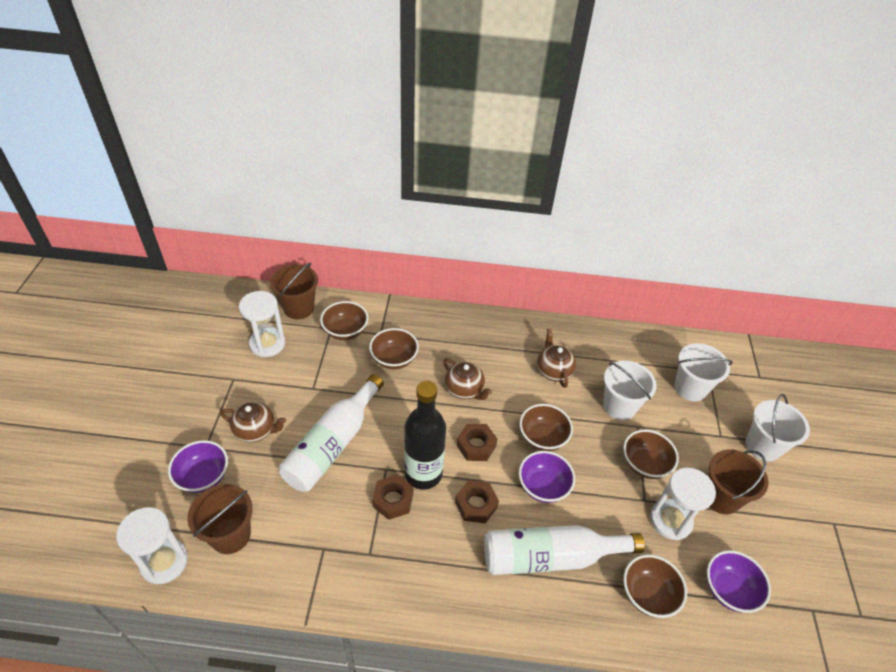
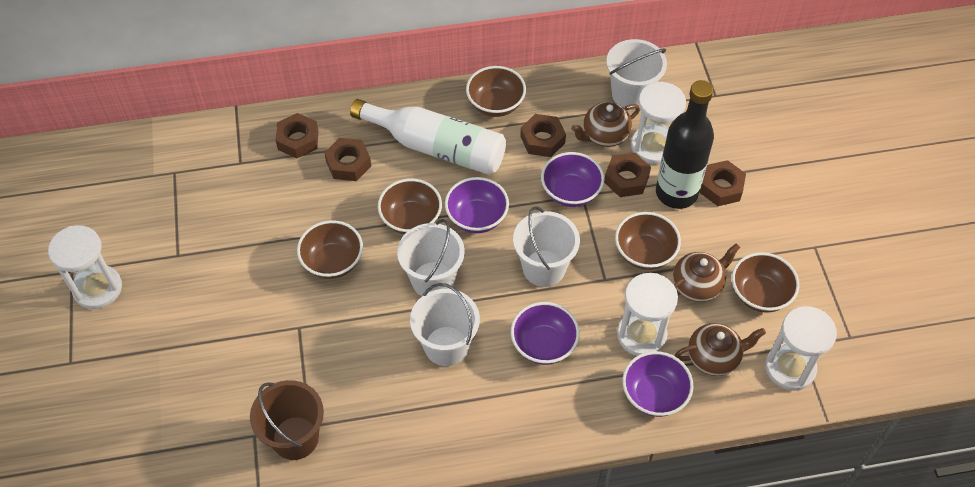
brown bucket: [187,484,253,554] [270,263,318,319] [708,449,768,514] = 3 -> [250,380,324,460] = 1
brown nut: [372,475,413,520] [455,480,499,524] [456,424,498,461] = 3 -> [276,113,318,158] [324,138,371,181] [520,114,566,157] [604,153,651,197] [700,160,746,206] = 5
purple bowl: [168,440,228,493] [519,451,575,503] [707,550,771,613] = 3 -> [445,177,509,233] [511,302,580,365] [541,152,604,207] [622,351,694,417] = 4
white bottle: [279,374,384,492] [484,525,645,575] = 2 -> [350,99,506,175] = 1
white bucket: [603,361,657,420] [674,343,733,401] [746,394,810,461] = 3 -> [397,219,465,296] [410,283,480,366] [513,206,580,287] [606,39,667,110] = 4
white hourglass: [116,507,188,584] [239,291,285,357] [650,468,716,540] = 3 -> [48,225,122,309] [617,273,678,356] [631,81,686,164] [765,306,837,391] = 4

